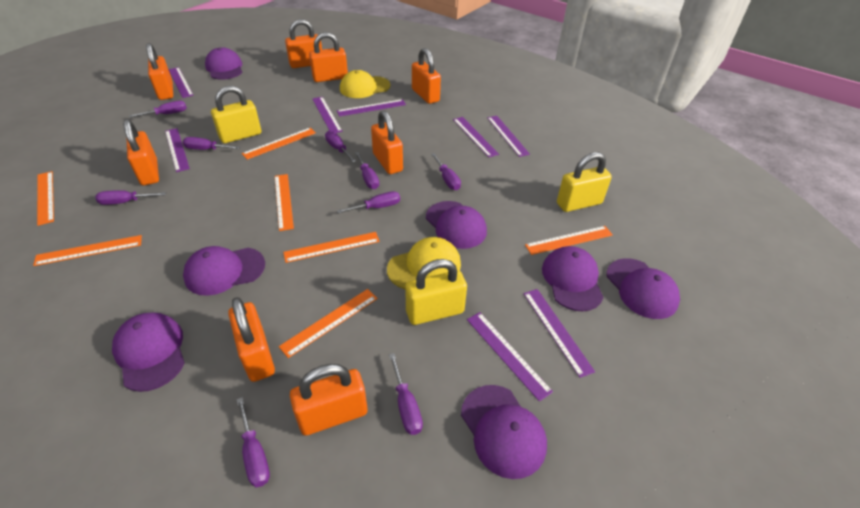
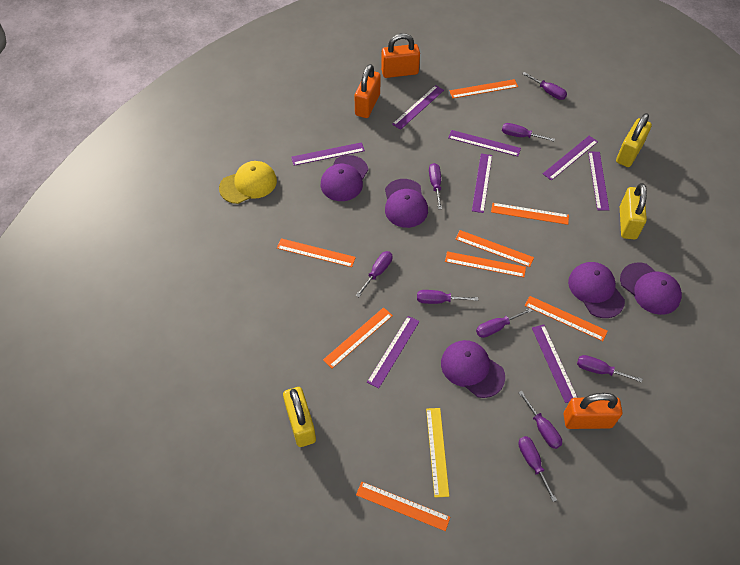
orange padlock: [123,119,159,185] [146,43,173,100] [228,297,275,382] [285,19,322,68] [290,364,368,436] [309,32,348,82] [371,111,403,174] [412,48,441,104] = 8 -> [355,64,381,118] [381,33,420,78] [564,393,622,429] = 3
orange ruler: [33,235,142,266] [37,171,54,226] [242,128,316,160] [275,174,294,231] [279,289,378,358] [283,232,380,263] [525,226,613,255] = 7 -> [277,238,356,267] [323,307,393,368] [356,482,450,531] [445,251,526,277] [449,79,518,99] [455,230,534,267] [491,203,569,225] [525,296,608,341] = 8
purple cap: [112,312,185,392] [183,246,265,296] [205,47,242,80] [426,201,487,249] [461,385,547,479] [542,246,604,311] [606,258,680,319] = 7 -> [321,155,369,201] [385,179,428,228] [441,340,505,398] [568,262,625,318] [620,263,682,315] = 5
yellow cap: [340,70,390,98] [387,237,461,289] = 2 -> [219,161,277,204] = 1
yellow ruler: none = 0 -> [426,408,449,497] = 1

